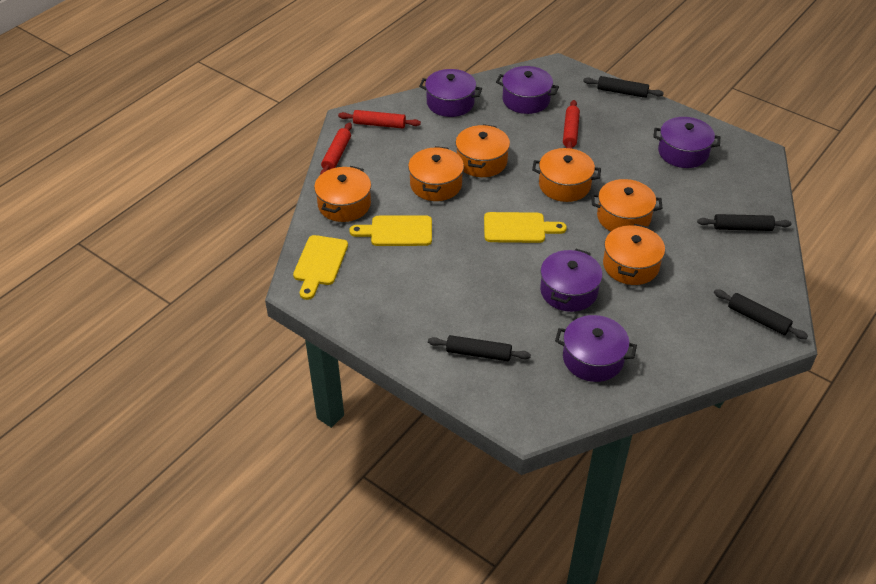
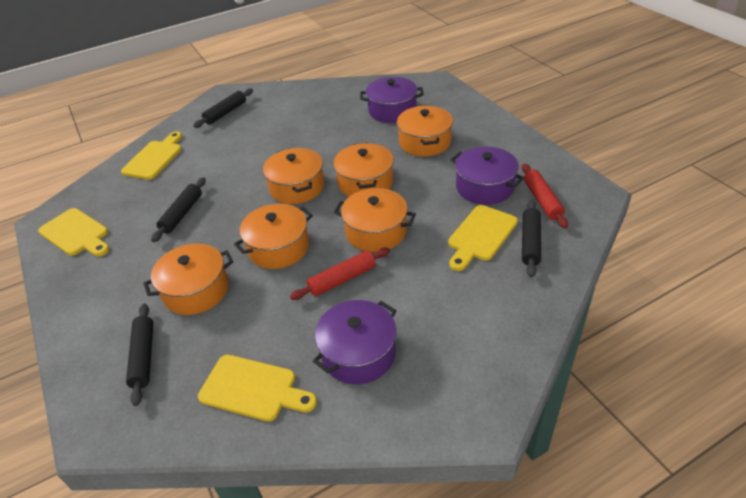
purple pot: [419,69,482,117] [496,66,559,114] [540,249,603,312] [555,315,637,382] [653,117,720,168] = 5 -> [313,300,397,384] [360,77,424,123] [451,146,524,205] = 3
red rolling pin: [320,122,352,175] [338,110,421,129] [563,100,580,149] = 3 -> [290,248,390,300] [522,164,568,228] = 2
yellow cutting board: [293,235,348,300] [349,215,432,246] [484,212,567,243] = 3 -> [38,208,109,256] [121,132,182,180] [198,355,317,421] [448,205,518,271] = 4

